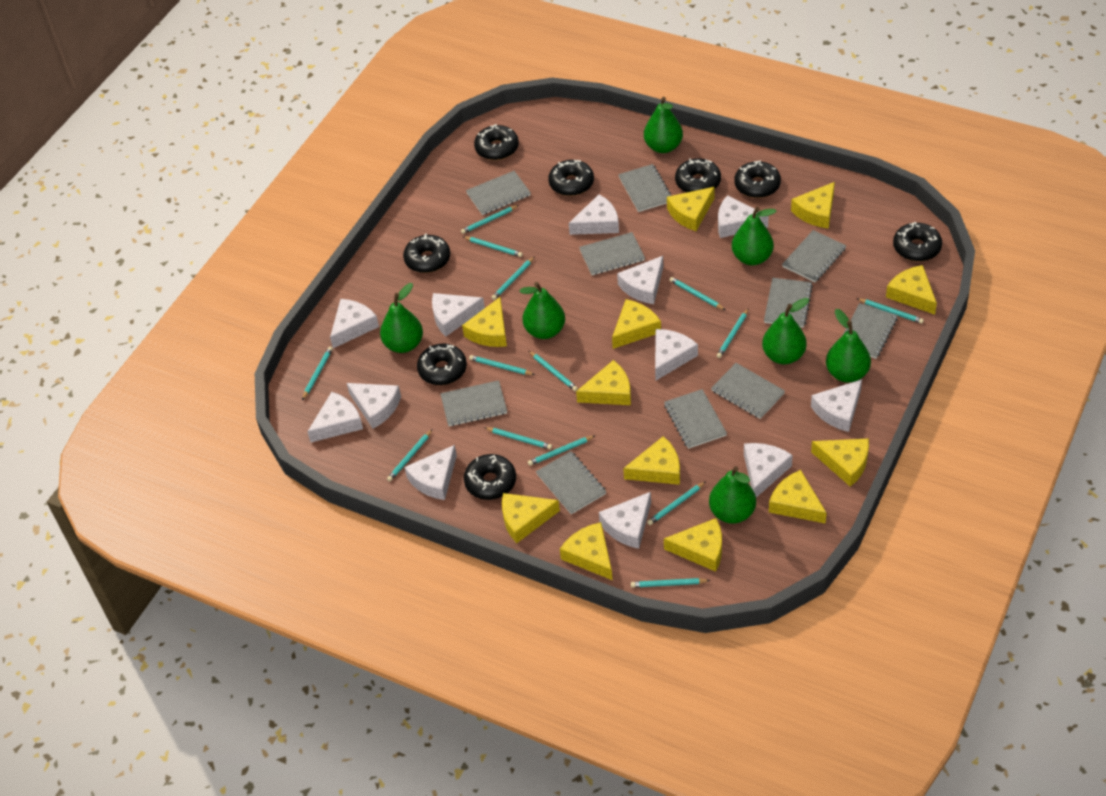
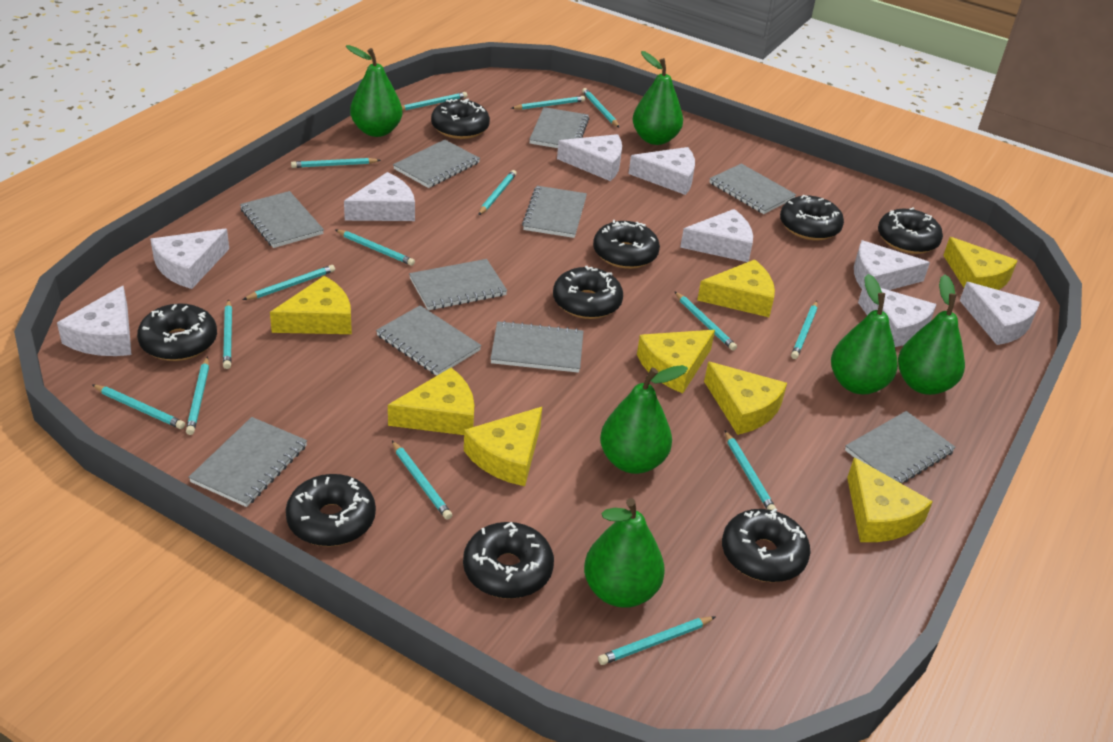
black donut: [403,234,450,273] [417,344,467,385] [464,454,516,500] [474,124,519,160] [548,160,594,196] [675,158,721,193] [734,160,781,198] [893,222,942,262] = 8 -> [137,303,217,361] [286,474,376,547] [431,98,490,139] [463,522,554,599] [553,266,623,319] [593,220,660,269] [722,508,811,582] [780,195,844,240] [878,207,943,254] = 9
green pear: [380,283,423,353] [520,282,565,339] [644,97,683,153] [709,466,756,524] [732,207,777,266] [762,298,809,364] [826,309,871,383] = 7 -> [346,45,402,137] [584,498,665,608] [600,365,688,474] [633,51,683,145] [831,274,898,394] [898,275,965,395] = 6
turquoise pencil: [302,347,333,400] [387,429,433,482] [461,205,519,234] [463,236,523,257] [469,355,535,375] [484,427,552,449] [491,256,535,300] [528,435,596,466] [529,351,578,391] [631,578,710,588] [647,482,705,525] [669,277,725,310] [716,308,749,358] [857,298,924,324] = 14 -> [92,384,185,429] [186,356,209,435] [223,299,232,369] [242,265,335,300] [291,158,381,168] [335,229,415,266] [392,441,452,520] [402,92,467,111] [478,170,517,215] [511,96,585,110] [582,88,620,128] [598,617,715,665] [675,292,737,350] [725,431,776,510] [791,301,818,359] = 15
white cheese: [307,392,363,442] [330,299,379,348] [347,383,401,429] [404,445,457,500] [432,293,485,336] [569,194,619,235] [599,492,651,549] [617,256,663,304] [655,329,698,380] [718,195,769,238] [744,443,793,498] [811,379,862,432] = 12 -> [57,286,132,356] [150,229,229,289] [344,172,415,221] [557,134,622,181] [629,147,695,195] [680,209,753,262] [854,240,930,290] [858,283,937,347] [960,282,1040,345] = 9
yellow cheese: [462,297,507,347] [502,493,560,543] [560,522,612,580] [576,360,631,405] [612,299,661,349] [623,436,680,485] [664,518,722,572] [667,187,715,231] [769,470,826,524] [791,182,835,229] [811,438,869,487] [886,265,937,315] = 12 -> [270,276,352,334] [388,368,474,435] [464,407,542,486] [637,330,715,393] [697,260,775,317] [704,362,787,435] [847,458,933,542] [943,237,1018,290] = 8

